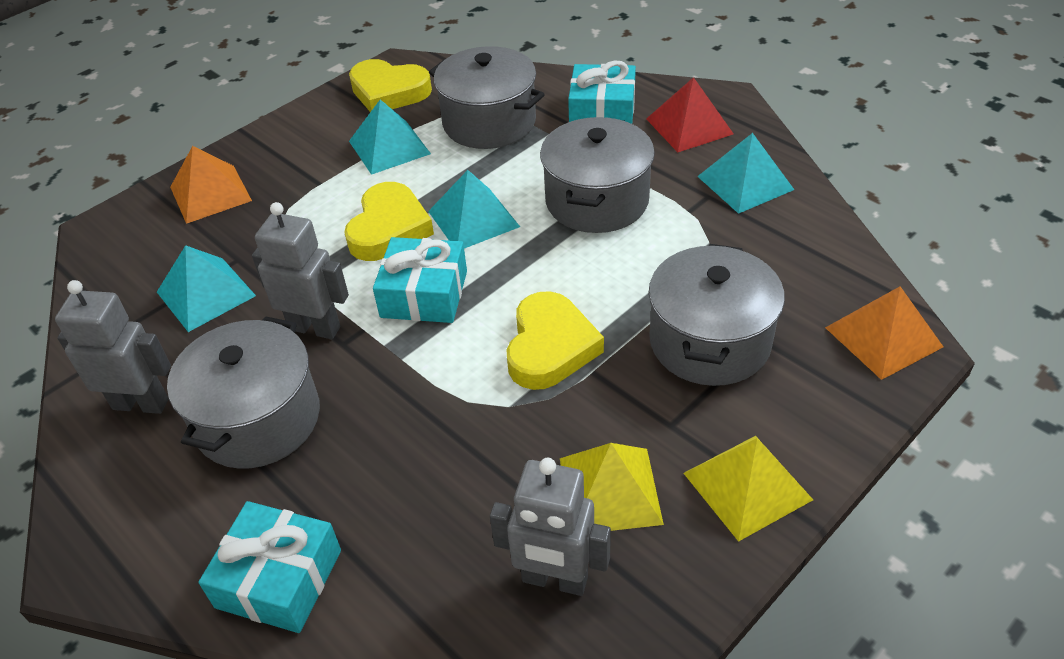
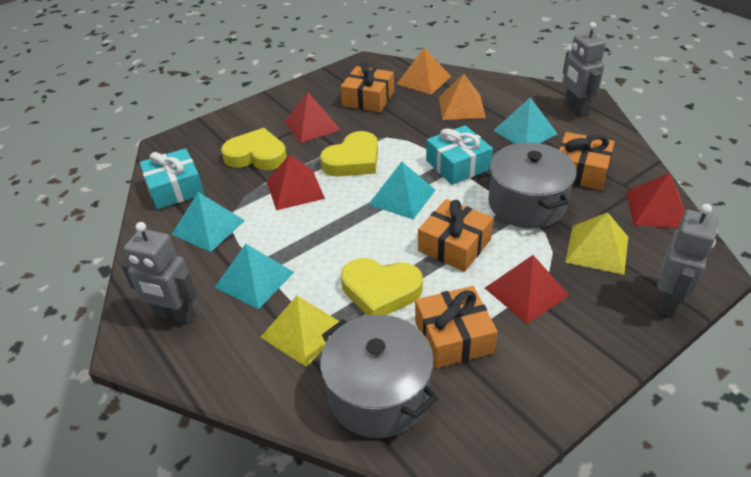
grey pot: [167,316,320,469] [429,46,545,149] [540,117,655,233] [649,244,785,386] = 4 -> [320,315,438,438] [488,143,577,229] = 2
orange gift: none = 0 -> [341,62,394,113] [415,286,498,368] [418,199,493,272] [559,132,615,190] = 4
red pyramid: [646,77,734,152] = 1 -> [266,154,325,210] [284,92,341,143] [485,255,569,324] [626,173,685,228] = 4
turquoise gift: [198,501,341,633] [373,237,467,323] [568,60,636,124] = 3 -> [139,148,204,209] [426,125,493,185] = 2

